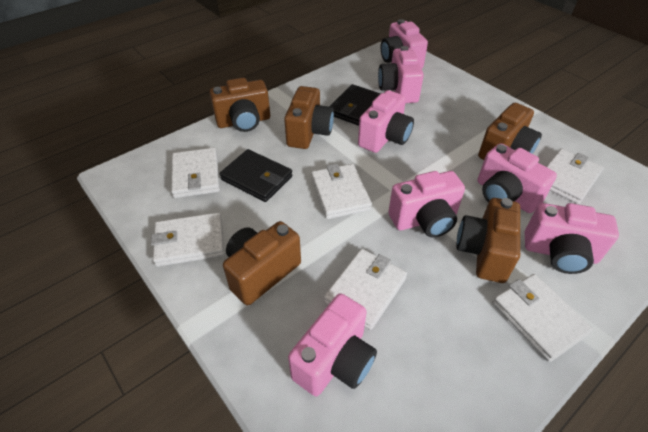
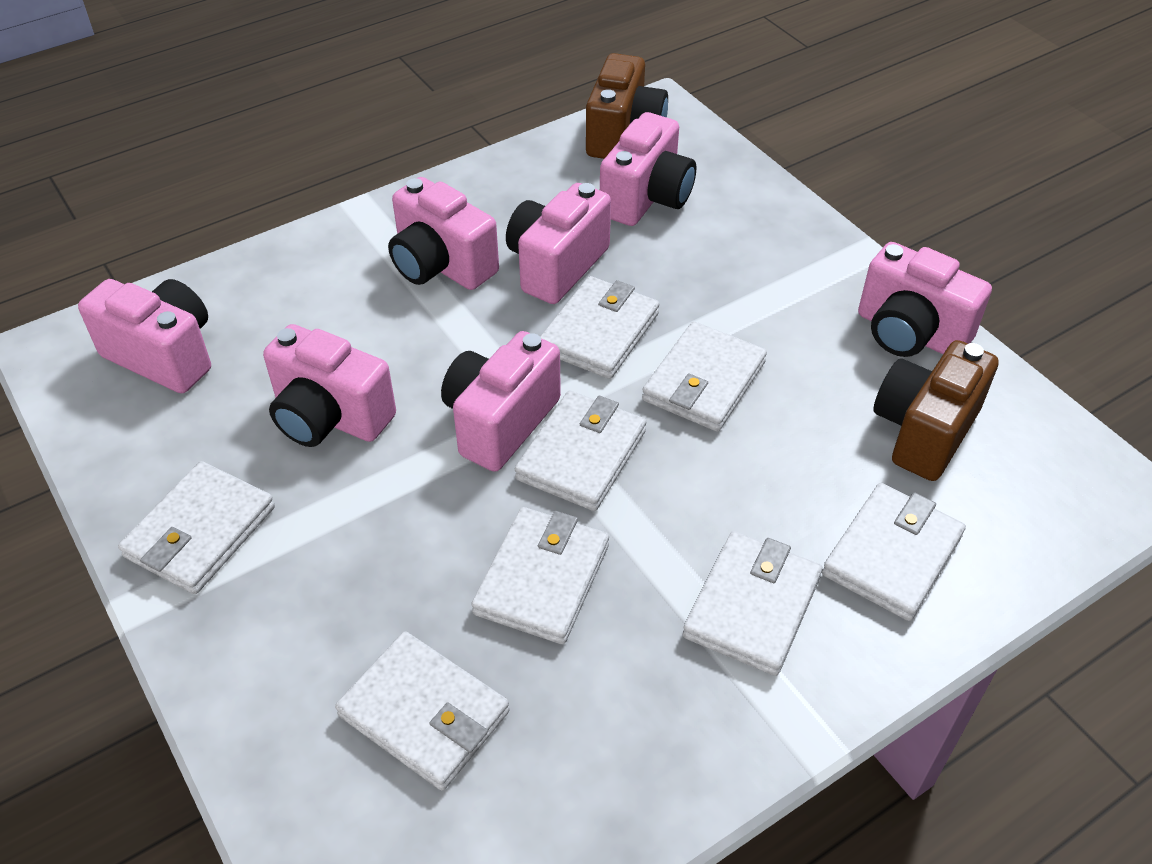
black wallet: [220,149,293,202] [329,84,381,126] = 2 -> none = 0
brown camera: [209,78,270,132] [223,221,301,305] [284,86,334,149] [456,198,520,283] [478,103,542,160] = 5 -> [586,53,668,159] [873,340,999,481] = 2
white wallet: [151,212,224,267] [171,148,220,198] [311,164,372,219] [324,249,407,330] [492,274,593,362] [546,149,604,204] = 6 -> [118,461,275,594] [335,631,510,791] [471,507,609,644] [515,391,646,511] [540,276,659,379] [642,321,767,432] [683,531,823,676] [822,483,966,621] = 8

